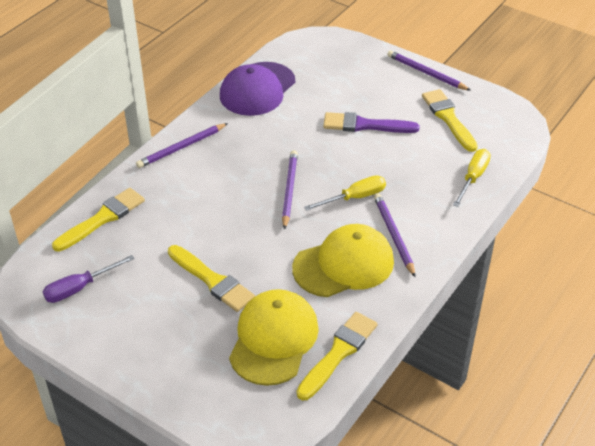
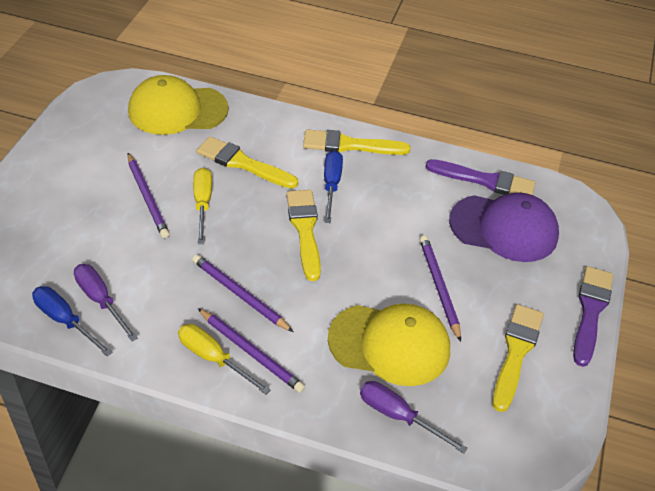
blue screwdriver: none = 0 -> [32,286,113,356] [324,150,343,223] = 2
purple brush: [323,112,420,133] = 1 -> [426,159,535,195] [573,266,613,367] = 2
purple screwdriver: [43,255,135,303] = 1 -> [74,264,138,341] [360,381,468,454] = 2

